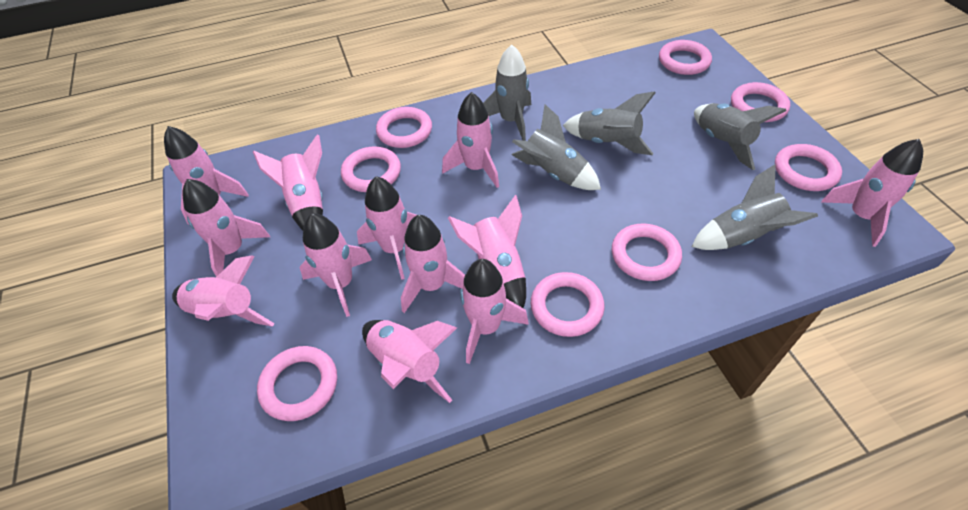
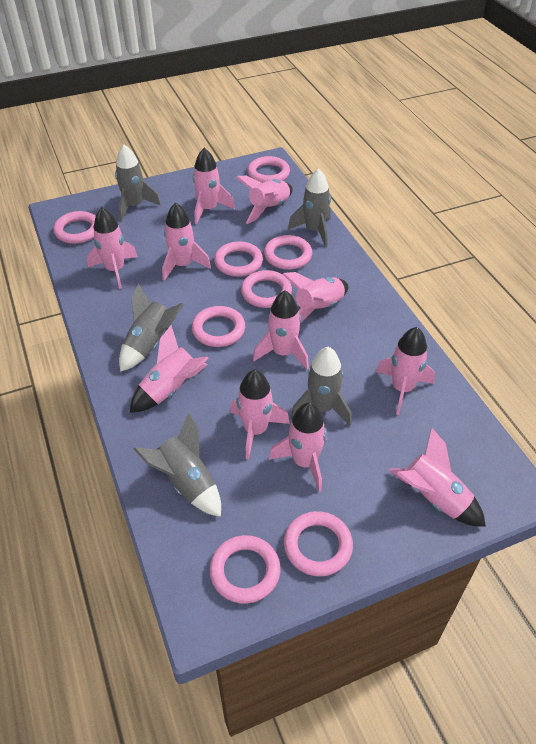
pink rocket: [164,126,249,225] [172,255,275,327] [182,179,270,277] [253,134,323,230] [300,213,372,317] [357,176,416,280] [362,320,457,403] [401,215,465,313] [442,92,499,188] [448,195,526,308] [460,259,529,364] [821,139,923,247] = 12 -> [87,208,138,289] [130,325,209,413] [162,202,211,281] [193,148,235,224] [230,370,290,460] [236,176,293,224] [253,290,309,370] [269,402,327,492] [282,272,348,323] [376,327,435,415] [389,428,486,527] = 11

